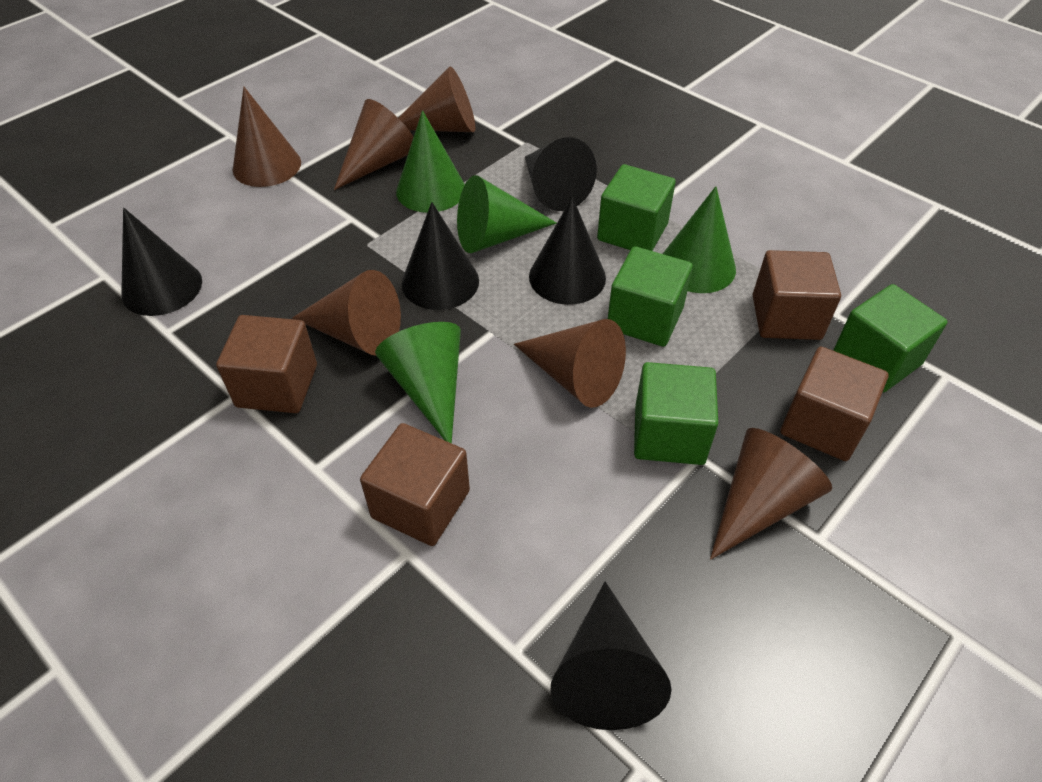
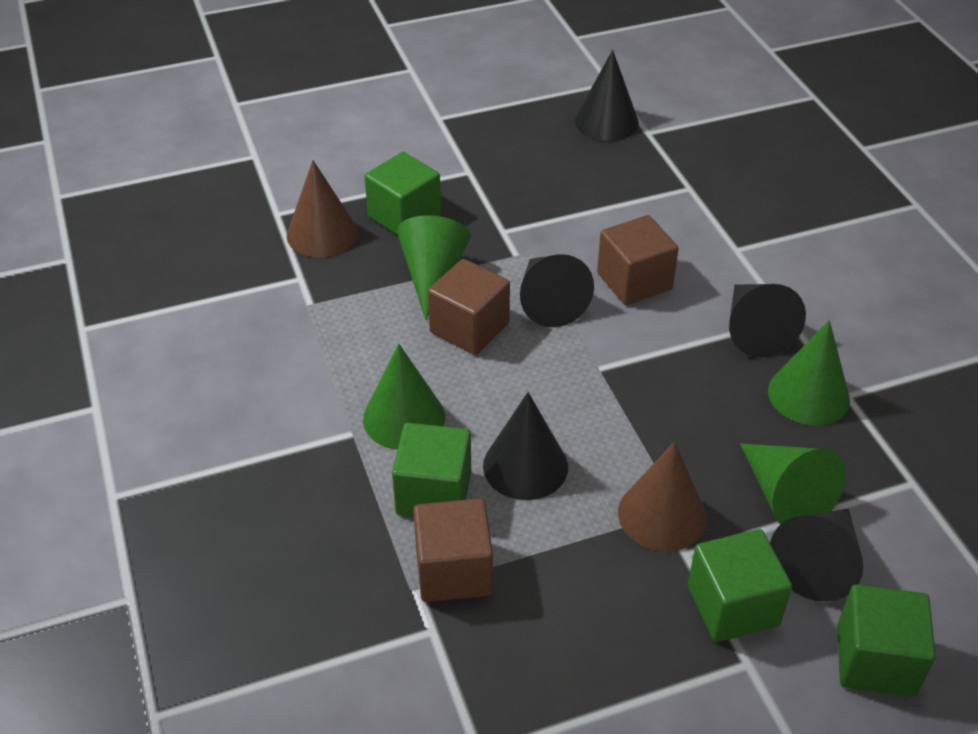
brown cone: [233,87,301,187] [292,270,401,356] [334,99,414,190] [399,67,475,132] [514,319,626,408] [710,428,832,560] = 6 -> [287,160,358,257] [618,442,707,552] = 2
brown cube: [216,315,317,413] [360,423,470,546] [753,250,841,340] [780,347,889,461] = 4 -> [413,498,493,602] [428,259,510,355] [597,215,679,305] = 3

